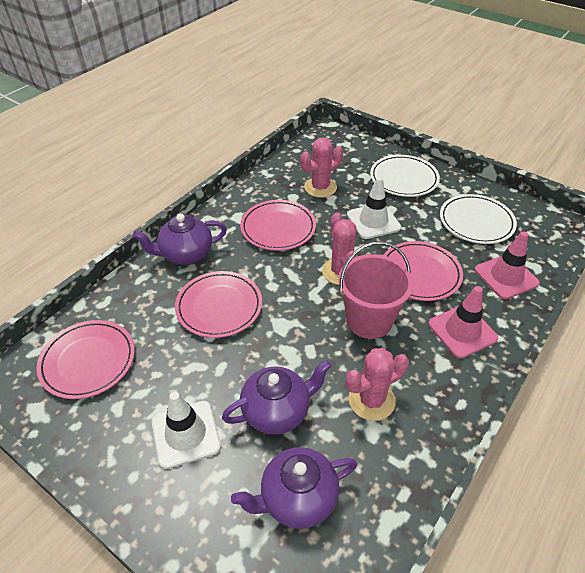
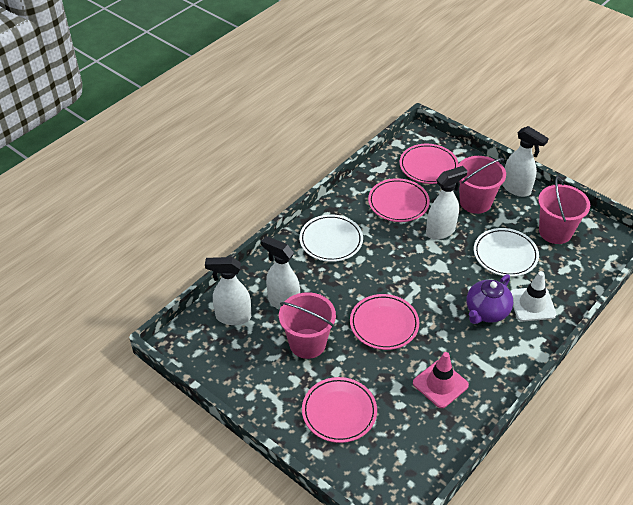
pink bucket: [339,241,414,339] = 1 -> [279,292,336,359] [457,156,506,214] [538,176,590,244] = 3
pink cactus: [300,137,343,198] [322,213,358,285] [346,348,409,421] = 3 -> none = 0
pink traffic cone: [428,286,498,358] [475,231,540,299] = 2 -> [413,352,469,408] = 1
purple teapot: [132,214,227,265] [222,360,332,435] [231,447,357,529] = 3 -> [466,274,513,324] = 1
white spray bottle: none = 0 -> [205,257,251,325] [261,236,300,310] [426,166,468,240] [502,126,549,197] = 4
white traffic cone: [152,392,221,469] [347,177,401,239] = 2 -> [510,271,556,322] = 1

